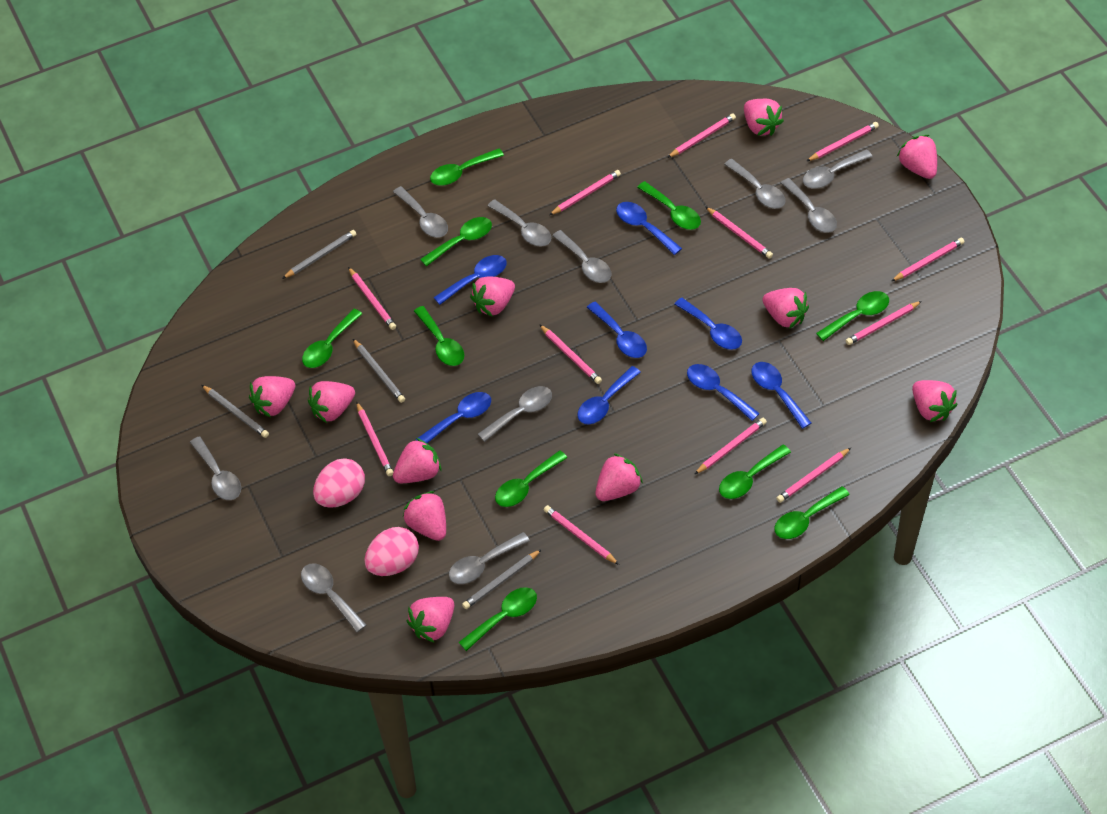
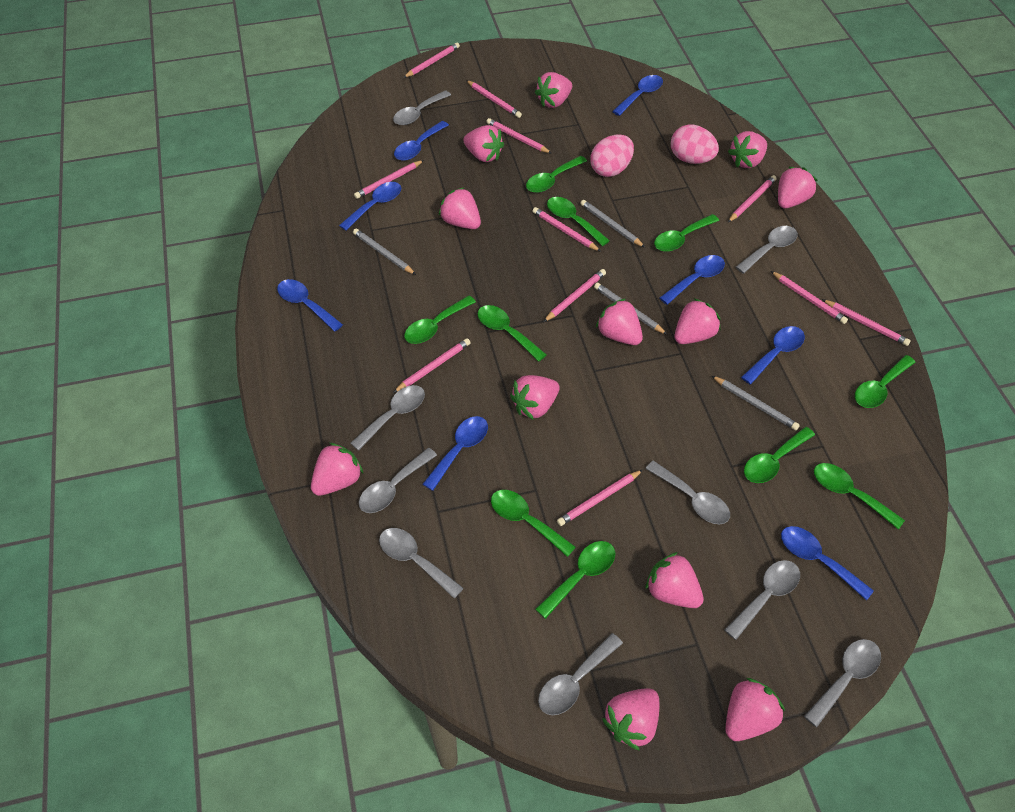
grey spoon: [190,436,241,500] [301,563,366,633] [393,186,448,238] [449,532,530,584] [478,386,552,442] [487,199,551,247] [552,230,611,283] [724,159,786,209] [781,178,837,233] [803,149,873,189] = 10 -> [350,385,425,451] [359,448,437,513] [379,528,464,599] [393,90,451,125] [538,633,623,715] [645,461,730,524] [725,560,800,640] [736,226,798,274] [804,639,881,727] = 9
pink pencil: [348,267,396,330] [356,401,393,476] [539,324,602,384] [544,505,619,565] [549,170,621,215] [667,114,736,158] [695,418,767,474] [706,207,773,259] [777,448,851,503] [807,122,879,161] [845,301,922,345] [892,238,964,281] = 12 -> [354,160,424,199] [393,338,471,393] [403,42,460,78] [466,80,522,118] [486,118,552,154] [532,207,601,252] [543,269,606,322] [557,470,643,526] [728,175,777,222] [771,271,848,324] [822,299,911,346] = 11
pink strawberry: [249,376,295,418] [308,381,355,423] [393,438,441,483] [403,491,446,541] [406,597,454,642] [470,276,515,316] [595,453,643,501] [744,99,784,136] [763,288,809,329] [897,135,937,179] [912,380,958,422] = 11 -> [311,443,363,496] [439,188,481,229] [463,125,504,162] [510,375,560,420] [535,72,572,108] [596,298,643,345] [602,688,659,751] [645,552,704,608] [674,298,720,344] [725,678,785,741] [728,131,767,168] [778,167,818,208] = 12

